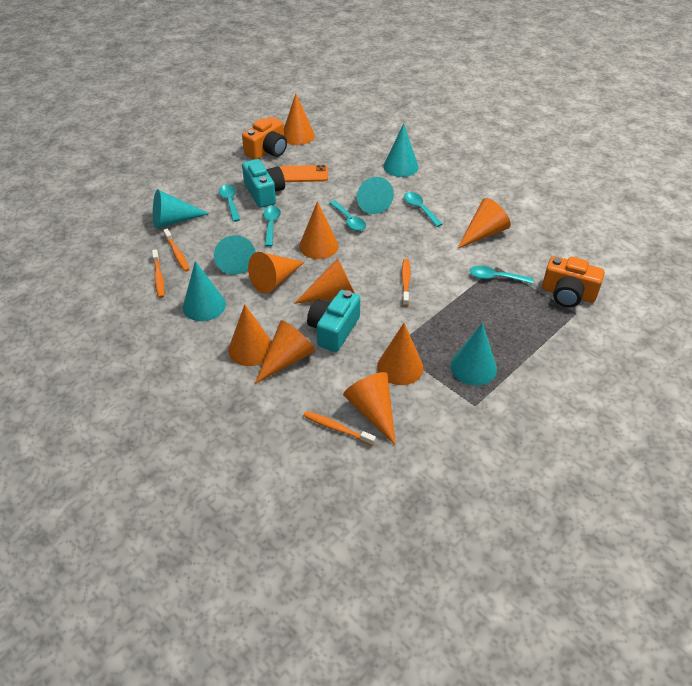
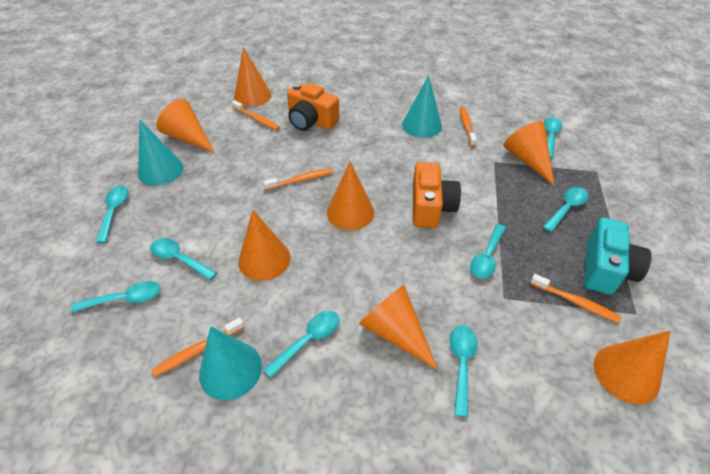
orange cone: [228,304,272,366] [248,252,304,294] [255,320,315,384] [284,94,315,145] [294,258,355,304] [299,201,339,259] [343,372,396,446] [377,323,424,385] [457,198,511,249] = 9 -> [156,99,215,153] [234,47,271,107] [238,210,291,281] [327,162,374,230] [359,285,438,370] [503,121,554,185] [594,331,671,404] = 7
orange phone: [280,165,328,182] = 1 -> none = 0
orange toothbrush: [152,249,164,298] [163,229,190,272] [303,411,376,446] [402,259,410,306] = 4 -> [152,317,245,377] [232,100,280,131] [263,168,334,190] [460,106,477,147] [530,274,622,323] = 5
turquoise camera: [242,159,285,208] [307,290,360,352] = 2 -> [584,218,652,295] = 1
turquoise cone: [153,189,209,229] [183,261,226,321] [214,235,255,275] [357,177,394,214] [383,123,419,177] [450,323,497,386] = 6 -> [138,120,183,186] [199,326,262,400] [402,75,442,138] = 3
turquoise spoon: [219,185,240,222] [263,206,281,247] [329,200,366,231] [404,192,443,227] [470,266,533,284] = 5 -> [71,281,161,313] [96,186,129,243] [150,238,217,280] [263,311,340,378] [450,325,478,417] [470,224,506,279] [543,187,589,232] [544,117,563,159] = 8

